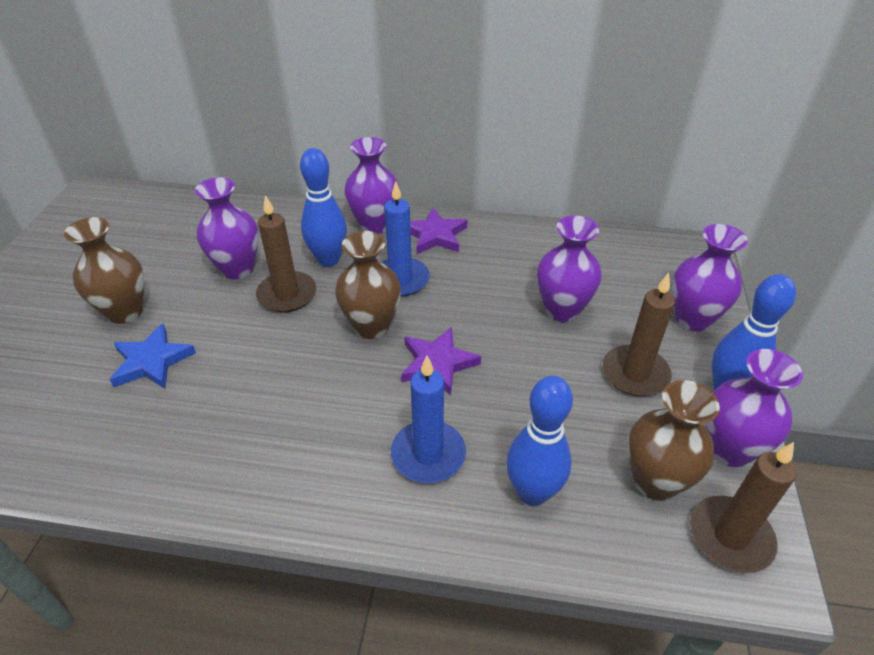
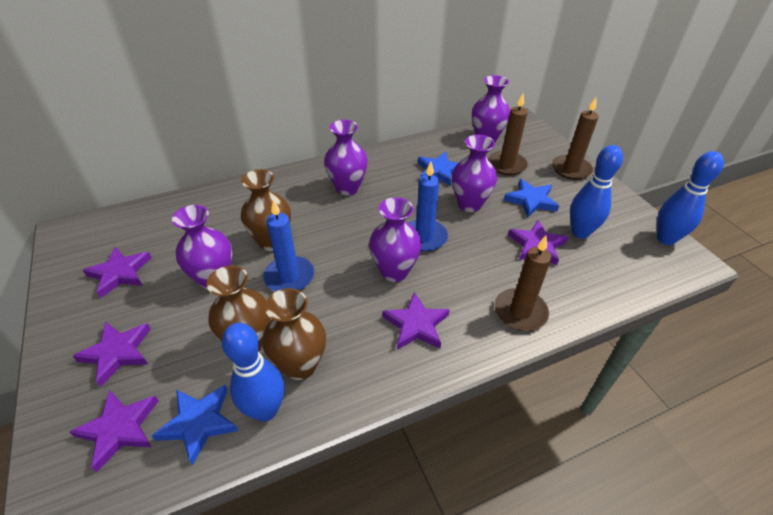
blue star: [110,324,196,389] = 1 -> [151,385,238,465] [418,152,458,186] [504,179,559,218] = 3
purple star: [401,327,481,396] [410,208,468,254] = 2 -> [69,390,159,472] [72,322,151,387] [83,247,151,298] [382,292,450,350] [508,220,568,266] = 5

